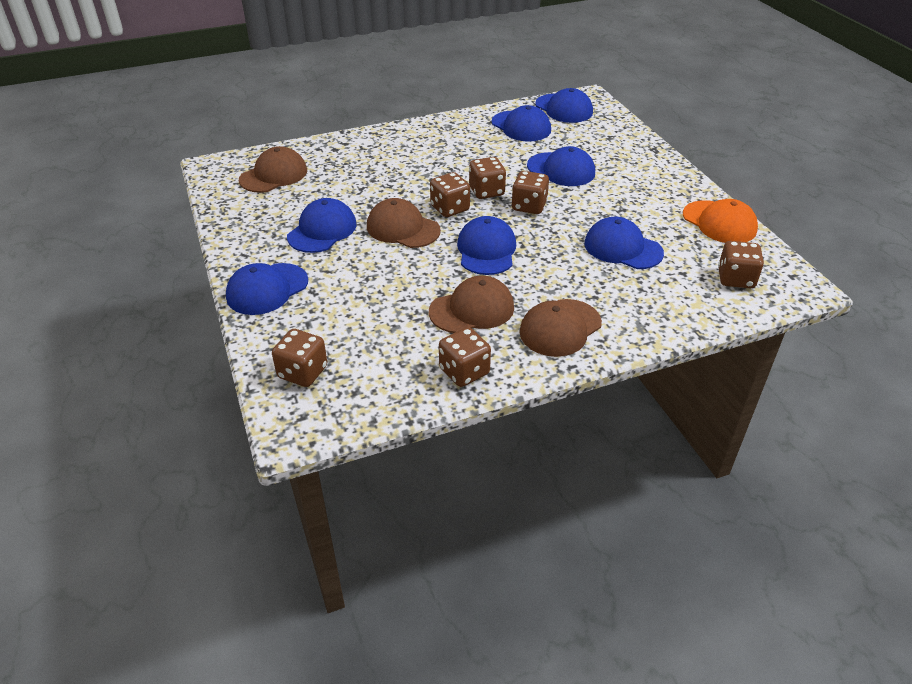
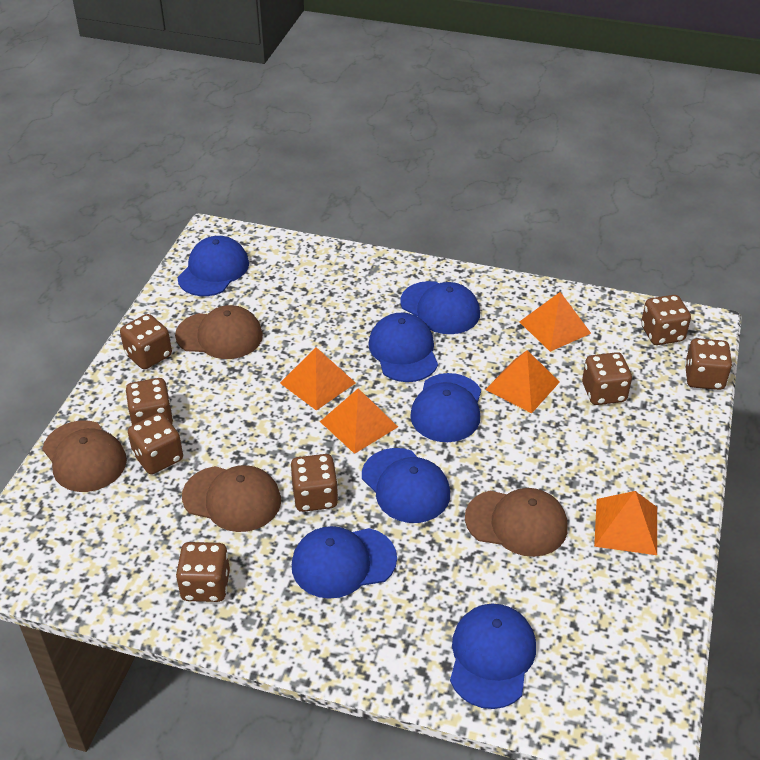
brown dice: [272,329,327,387] [430,172,470,217] [439,327,491,387] [469,157,506,199] [511,171,549,214] [718,241,764,288] = 6 -> [120,314,172,369] [125,378,173,426] [128,413,183,474] [176,542,230,602] [290,454,338,512] [582,352,632,405] [641,295,691,345] [685,338,732,390] = 8
orange cap: [683,199,758,243] = 1 -> none = 0
orange pyramid: none = 0 -> [280,347,356,411] [320,388,398,454] [485,350,560,413] [519,292,591,352] [594,491,657,555] = 5

